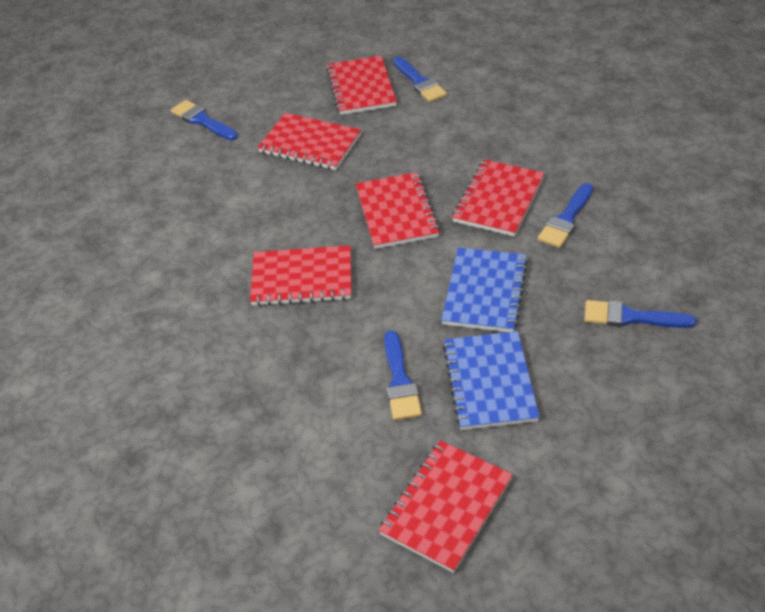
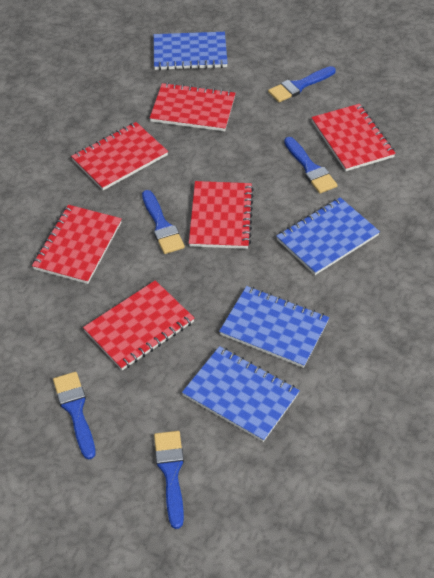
blue notebook: [441,247,528,332] [443,331,540,430] = 2 -> [153,32,228,70] [182,346,300,442] [219,286,329,368] [276,197,380,275] = 4

